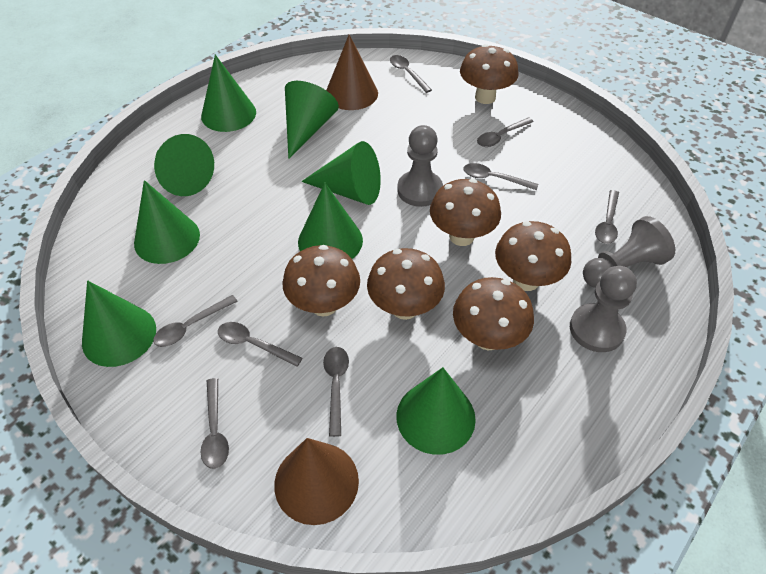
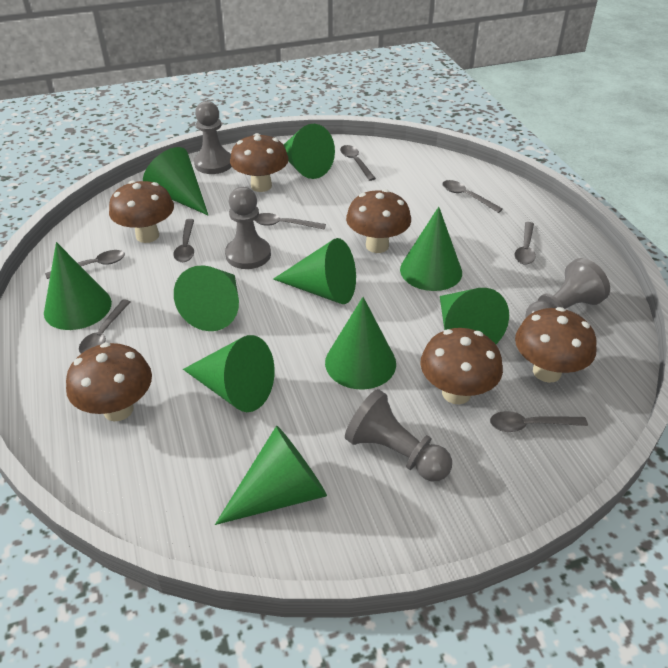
brown cone: [274,438,359,525] [326,34,378,110] = 2 -> none = 0
green cone: [82,280,156,367] [134,180,200,264] [154,134,214,196] [201,55,256,132] [285,81,339,159] [298,183,363,259] [301,141,381,205] [396,367,476,455] = 8 -> [44,242,112,330] [143,147,209,216] [174,265,239,331] [183,335,275,412] [215,425,327,525] [273,238,356,304] [284,124,335,179] [325,297,396,389] [400,207,462,291] [440,288,509,344] = 10
grey pawn: [397,125,443,207] [570,266,637,352] [583,216,675,288] = 3 -> [194,101,232,174] [225,187,271,269] [345,389,452,481] [525,258,610,318] = 4

